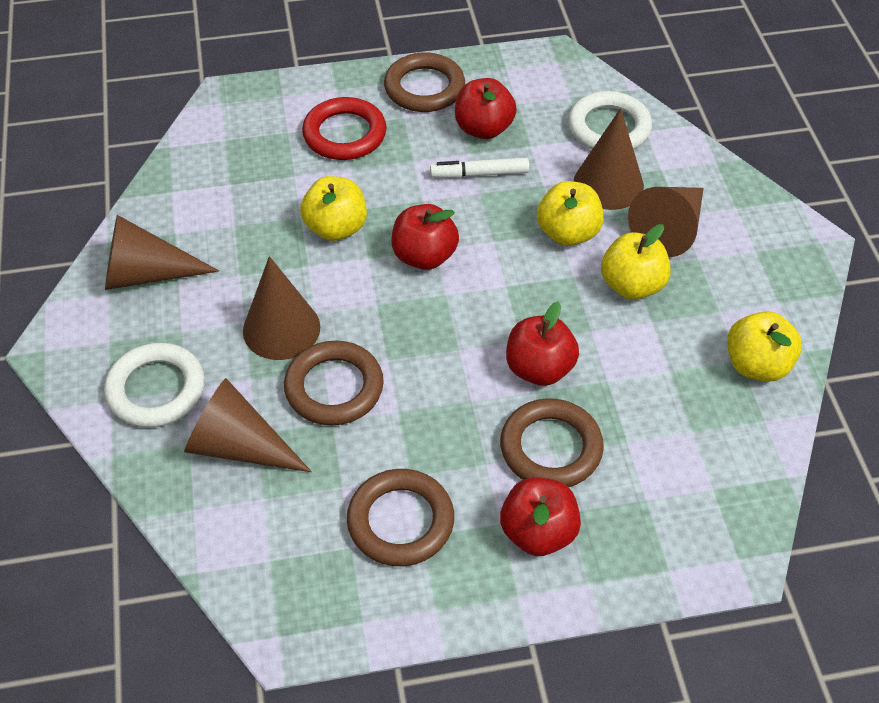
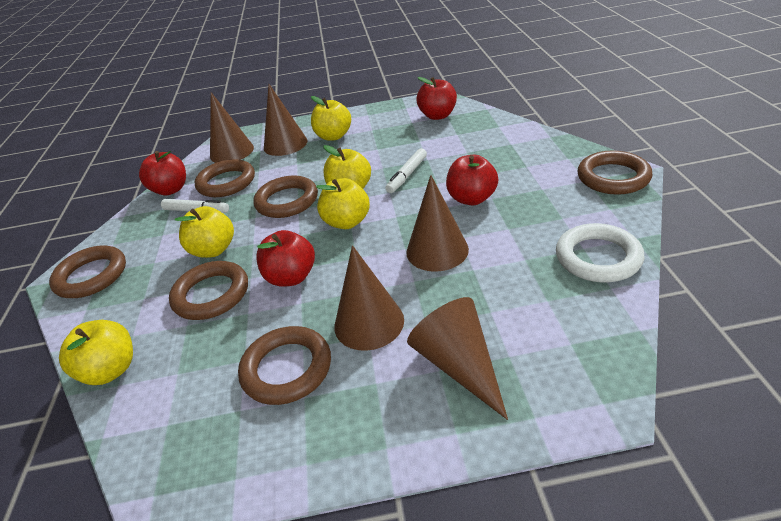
brown ring: [284,341,384,425] [347,469,454,566] [384,52,465,112] [500,398,604,487] = 4 -> [49,246,126,298] [169,261,248,320] [195,159,255,197] [238,326,331,405] [253,176,318,218] [578,151,652,195] = 6
red ring: [302,97,387,160] = 1 -> none = 0
white marker: [430,157,529,178] = 1 -> [161,199,229,213] [385,148,427,193] = 2
white ring: [104,343,205,428] [568,91,652,150] = 2 -> [556,223,644,282] = 1
yellow apple: [300,176,367,241] [537,181,604,246] [601,224,671,300] [727,311,802,382] = 4 -> [59,320,133,385] [175,206,234,258] [311,96,351,141] [316,178,370,229] [323,145,371,189] = 5

